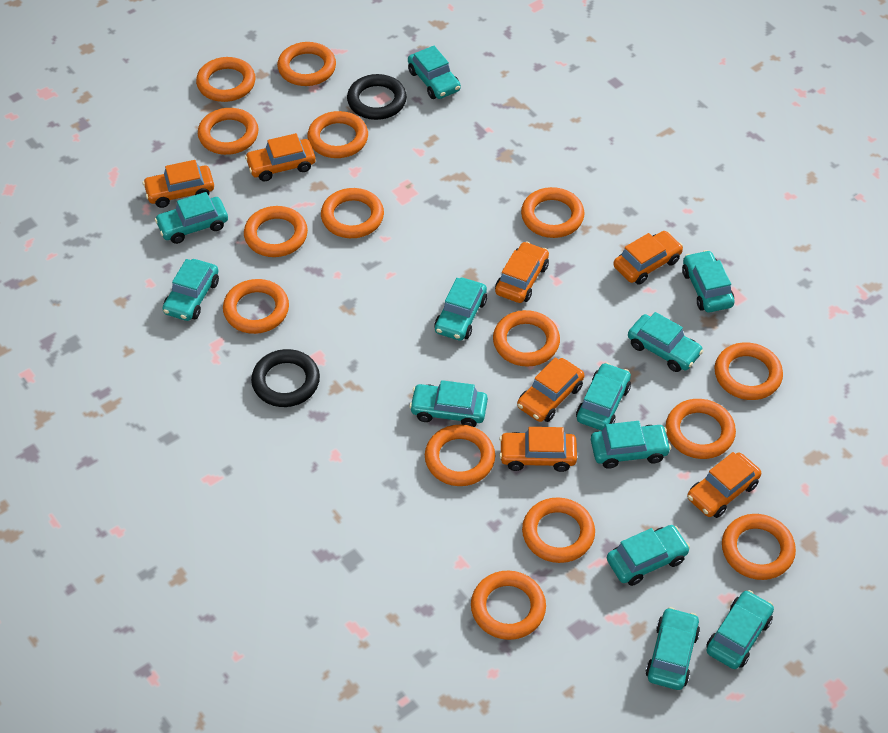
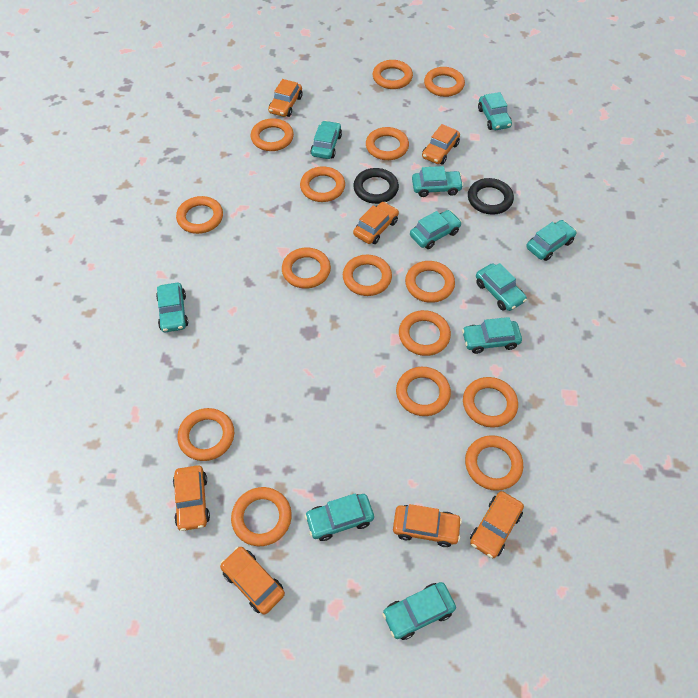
turquoise car: [155,192,228,244] [162,259,219,321] [408,46,461,99] [409,380,488,427] [434,278,487,341] [576,363,631,431] [591,421,671,469] [607,525,690,586] [628,312,703,372] [646,607,700,690] [682,250,735,312] [706,590,774,669] = 12 -> [156,283,188,332] [305,493,374,541] [310,121,342,159] [382,582,456,640] [410,210,462,249] [412,166,464,197] [462,317,522,354] [476,263,527,311] [478,92,512,130] [526,220,577,261] = 10

